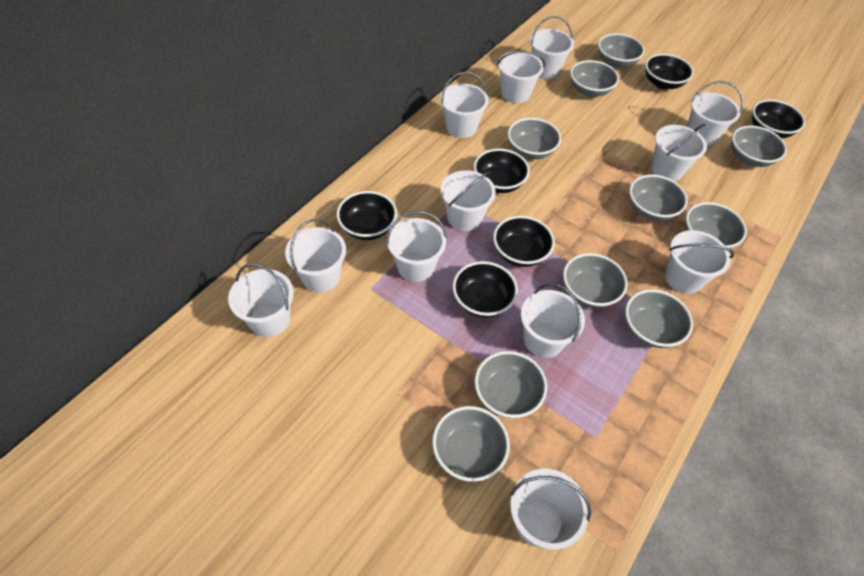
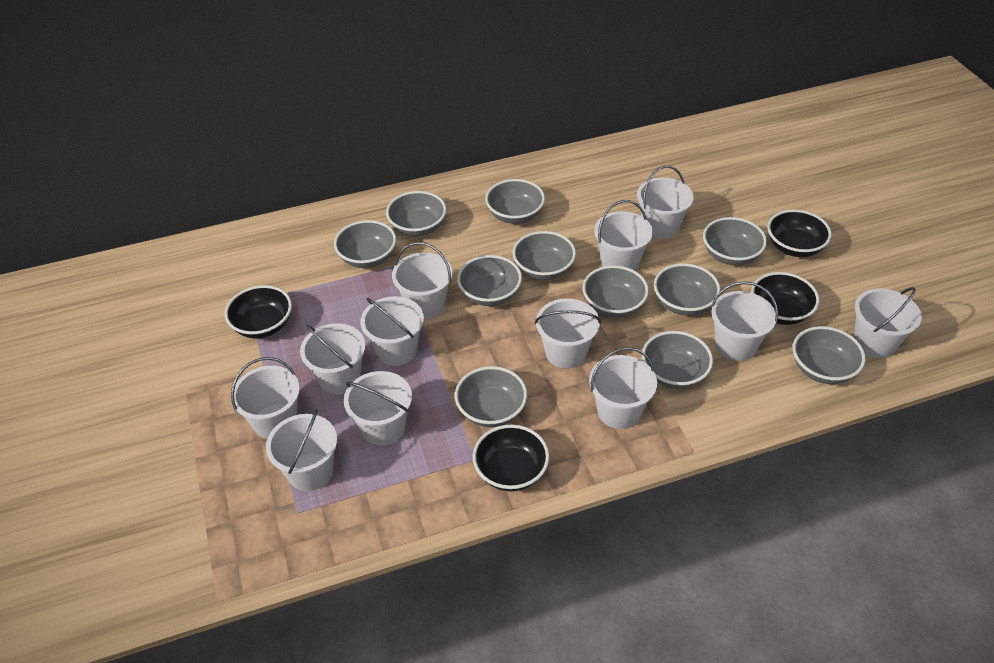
black bowl: [336,191,397,240] [452,261,518,318] [474,149,530,193] [493,216,555,267] [645,54,694,89] [752,99,805,138] = 6 -> [225,285,292,339] [473,424,550,491] [751,272,820,325] [767,210,832,257] = 4
grey bowl: [432,406,510,482] [474,351,547,418] [508,118,561,159] [563,253,628,308] [570,60,619,97] [598,33,645,68] [625,289,693,348] [629,174,688,221] [686,202,747,249] [732,125,787,167] = 10 -> [334,220,396,268] [386,191,446,236] [455,366,527,427] [457,255,522,306] [485,179,545,224] [513,231,576,280] [583,265,649,318] [642,331,713,389] [654,263,720,316] [703,217,767,265] [793,326,865,384] = 11

